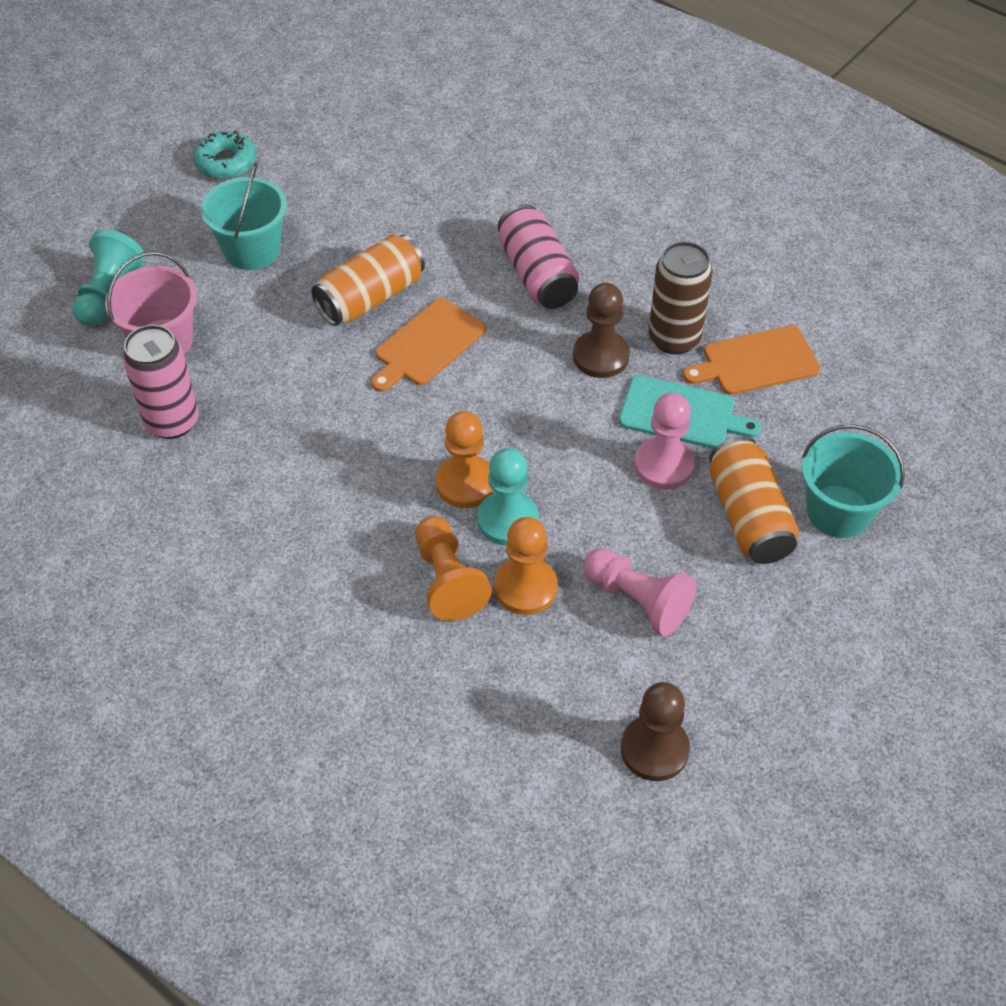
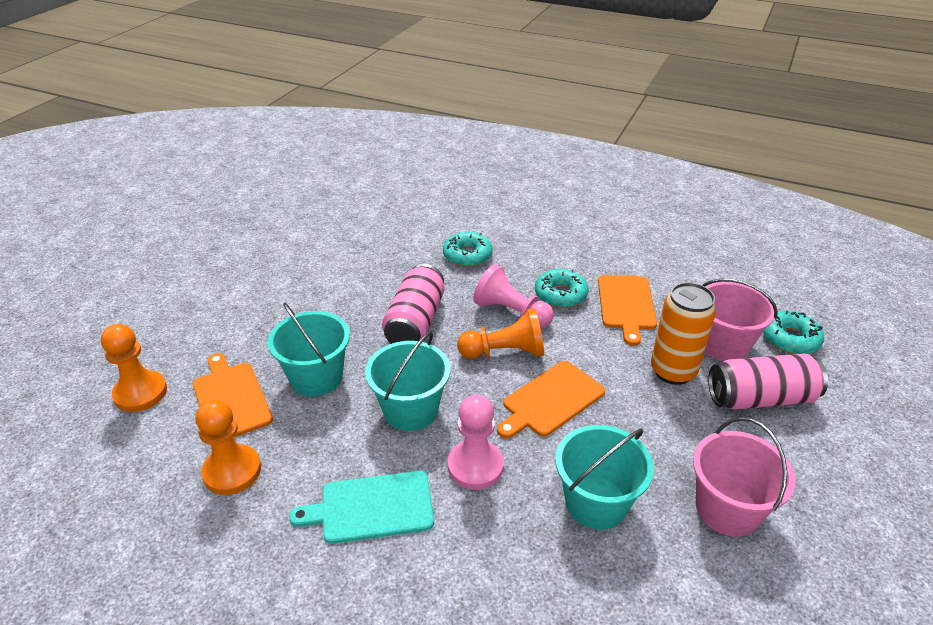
brown can: [649,241,713,355] = 1 -> none = 0
brown pawn: [573,283,630,378] [621,682,690,781] = 2 -> none = 0
orange can: [311,234,425,326] [709,436,799,564] = 2 -> [651,282,716,385] = 1
orange cutting board: [371,298,486,392] [683,325,820,395] = 2 -> [192,353,273,438] [497,361,605,439] [598,275,657,346] = 3
pink bucket: [105,251,197,355] = 1 -> [693,417,796,537] [703,279,778,361] = 2
turquoise bucket: [201,162,287,270] [802,424,905,538] = 2 -> [268,303,350,397] [365,332,450,431] [555,425,654,530] = 3
turquoise donut: [193,130,257,179] = 1 -> [443,232,493,267] [535,269,589,308] [763,310,824,354] = 3
turquoise pawn: [72,229,145,326] [477,448,539,546] = 2 -> none = 0

